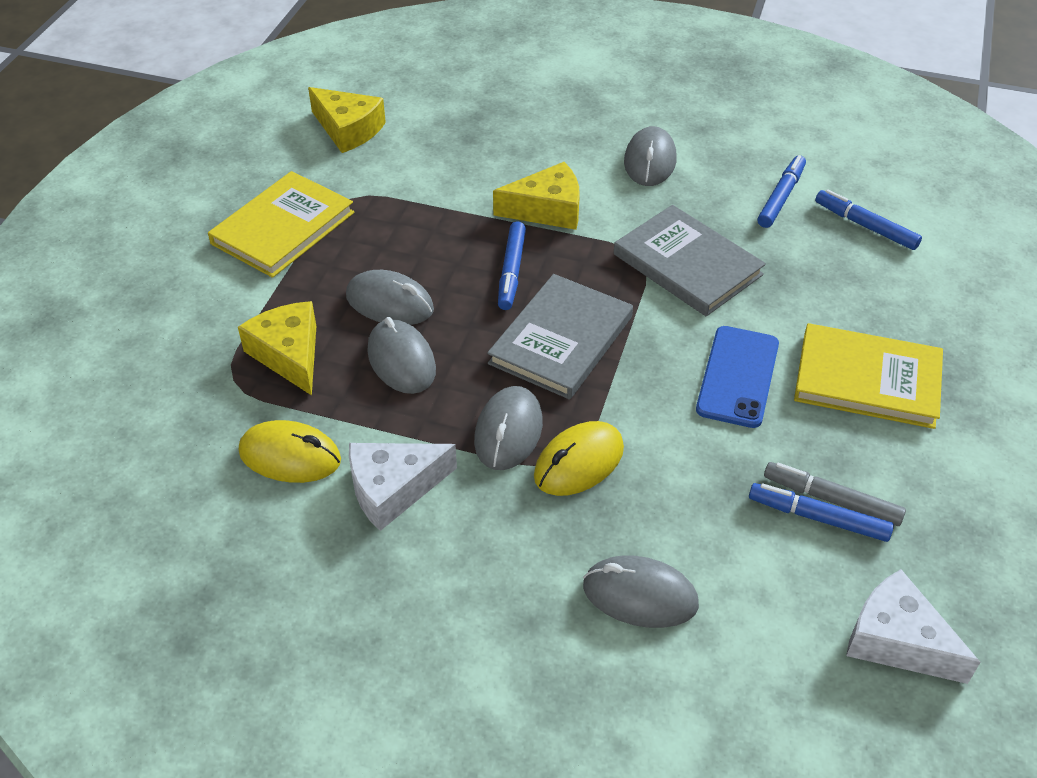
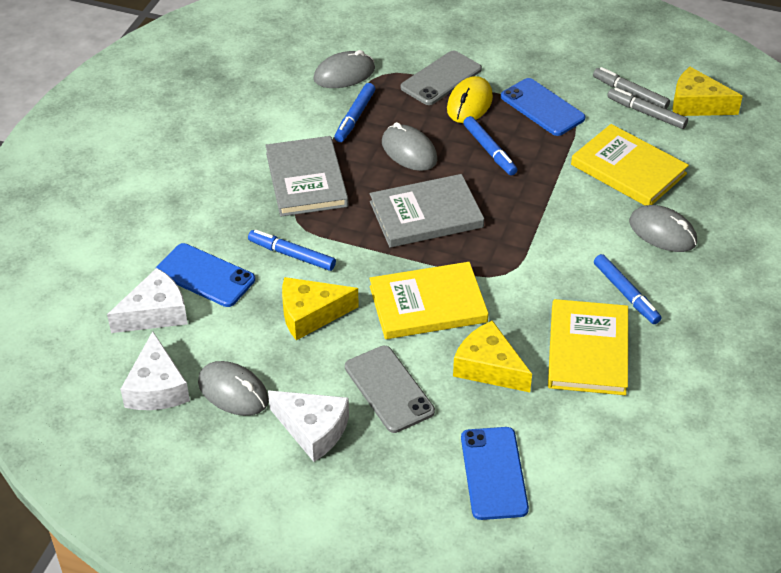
blue phone: [696,326,779,428] = 1 -> [155,243,255,307] [461,427,529,520] [501,78,586,136] = 3
grey marker: [764,462,906,526] = 1 -> [593,67,670,109] [607,88,688,129] = 2
grey mouse: [346,270,434,325] [367,317,436,394] [474,386,543,470] [583,555,699,628] [624,126,676,186] = 5 -> [198,361,269,416] [313,50,375,88] [382,122,437,171] [629,205,697,252] = 4
grey phone: none = 0 -> [345,346,435,433] [401,51,482,105] = 2
white cheese: [349,443,457,531] [846,569,981,684] = 2 -> [107,268,188,333] [120,331,190,410] [268,391,349,462] = 3
yellow book: [208,171,354,278] [794,323,943,429] = 2 -> [369,262,489,339] [548,299,628,395] [571,124,689,205] = 3
yellow mouse: [239,420,341,483] [534,421,624,496] = 2 -> [447,76,493,123] = 1

